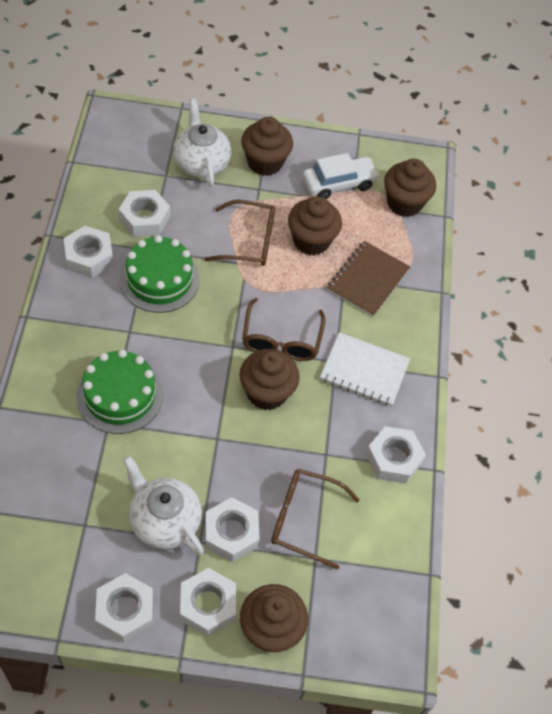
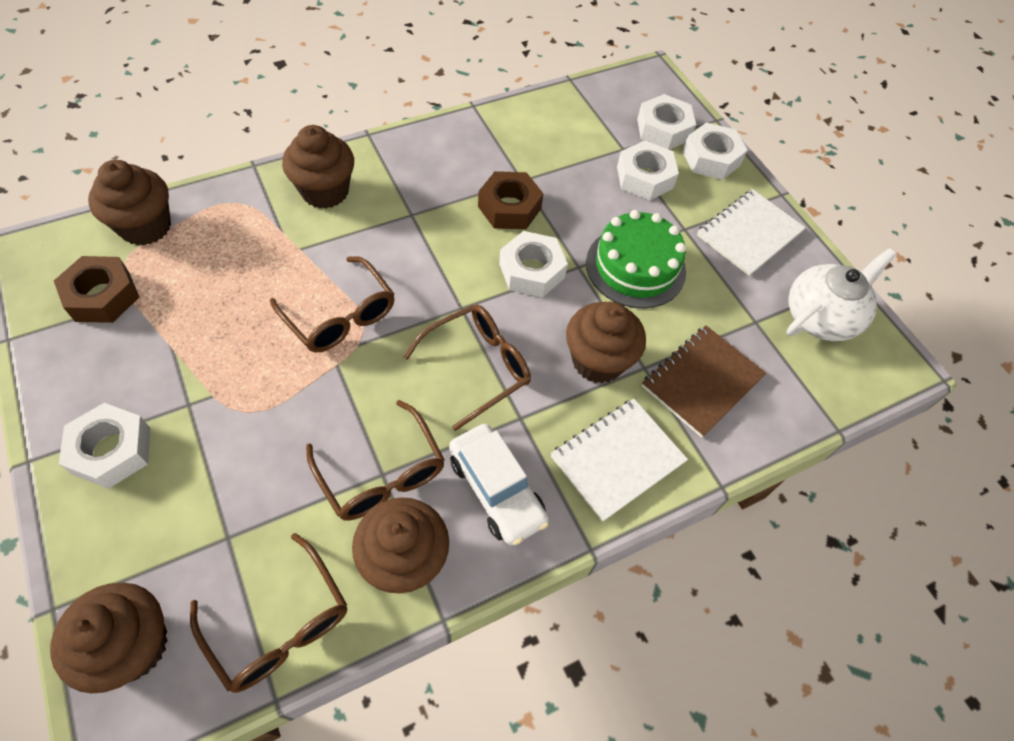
brown glasses: [204,200,275,266] [242,298,325,361] [271,469,360,569] = 3 -> [190,533,347,693] [270,256,395,352] [306,400,445,521] [403,305,531,431] = 4
brown nut: none = 0 -> [54,256,139,323] [478,171,544,229] = 2
green cake: [76,349,163,434] [119,235,200,313] = 2 -> [586,210,686,308] = 1
white notebook: [320,332,410,406] = 1 -> [551,399,688,522] [697,189,806,276] = 2
white nut: [63,226,113,278] [95,573,153,642] [119,190,170,237] [180,568,236,636] [205,497,260,562] [366,426,426,483] = 6 -> [59,403,151,489] [499,231,568,298] [617,140,679,200] [637,94,696,150] [682,122,747,180] = 5
white teapot: [123,456,204,556] [173,99,232,187] = 2 -> [787,248,896,341] = 1

